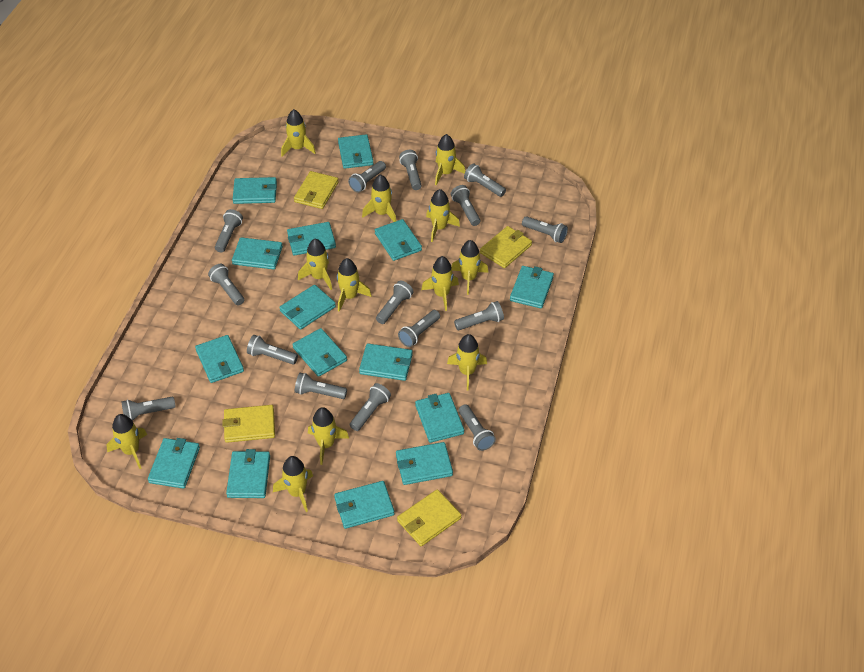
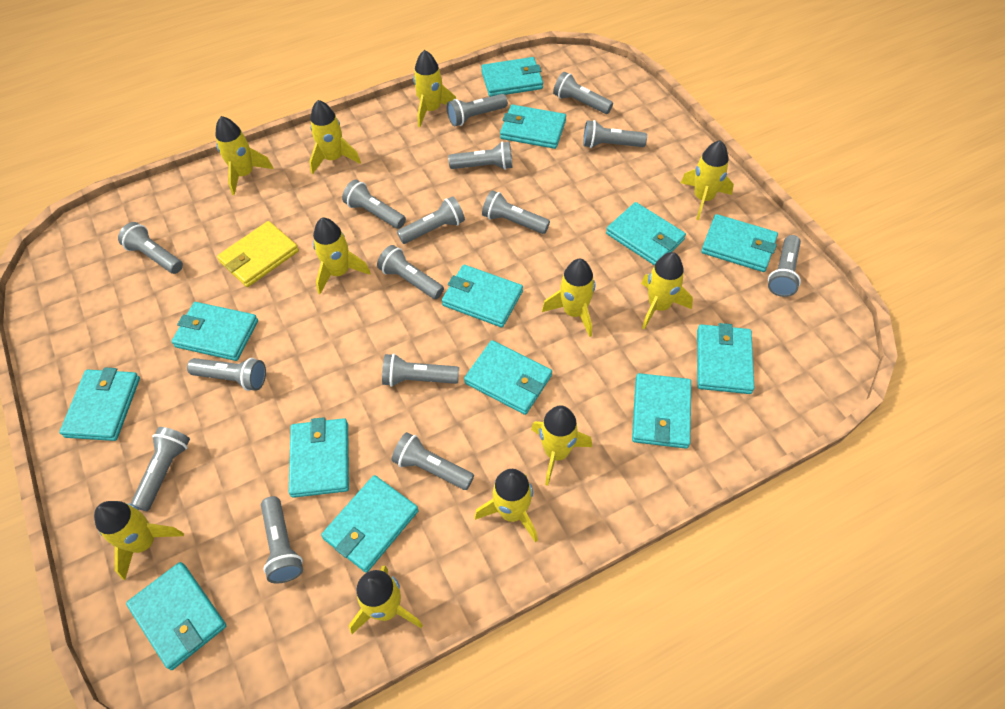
turquoise wallet: [148,438,200,489] [195,335,244,383] [226,449,270,498] [232,237,283,269] [233,177,277,204] [279,285,336,330] [287,222,336,256] [292,328,347,377] [334,481,395,529] [338,134,374,169] [359,343,413,381] [375,219,422,261] [396,442,453,485] [415,393,464,443] [510,266,554,309] = 15 -> [59,367,140,441] [126,562,226,670] [171,302,258,361] [289,417,349,498] [321,475,419,573] [442,265,523,327] [464,340,552,415] [481,57,543,97] [500,105,566,149] [606,202,686,266] [632,373,691,449] [697,323,754,394] [701,214,778,272] = 13
yellow rocket: [106,414,147,469] [273,456,313,512] [281,109,316,157] [298,239,332,290] [308,407,349,465] [337,258,372,311] [362,174,396,222] [421,256,459,311] [426,189,460,242] [435,134,465,185] [447,334,487,391] [452,240,488,295] = 12 -> [94,501,184,580] [215,116,274,195] [309,100,361,174] [313,218,370,294] [349,566,423,634] [413,50,456,127] [475,469,538,542] [531,405,592,486] [542,259,595,337] [641,252,693,329] [681,140,734,220] = 11
yellow wallet: [222,405,275,443] [294,171,339,209] [397,489,461,546] [480,226,532,268] = 4 -> [217,221,299,287] = 1

